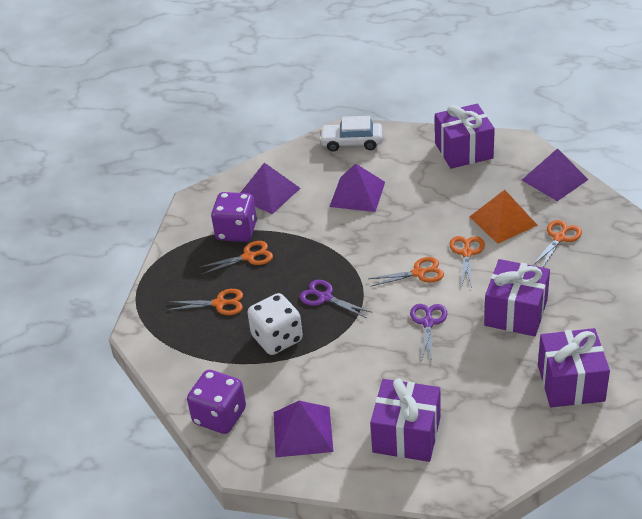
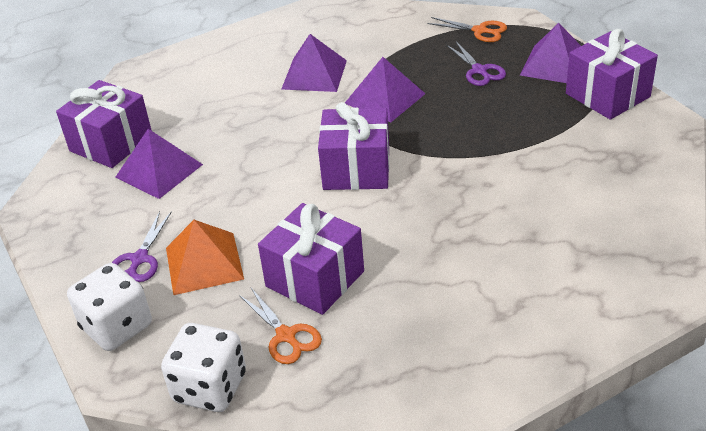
orange scissors: [168,289,243,315] [200,241,273,274] [368,257,444,287] [449,236,485,288] [533,220,582,267] = 5 -> [239,288,322,364] [427,17,507,42] = 2
purple dice: [187,370,246,434] [211,192,257,242] = 2 -> none = 0
white car: [319,116,383,152] = 1 -> none = 0
white dice: [247,293,303,355] = 1 -> [67,263,152,351] [161,323,246,412] = 2

